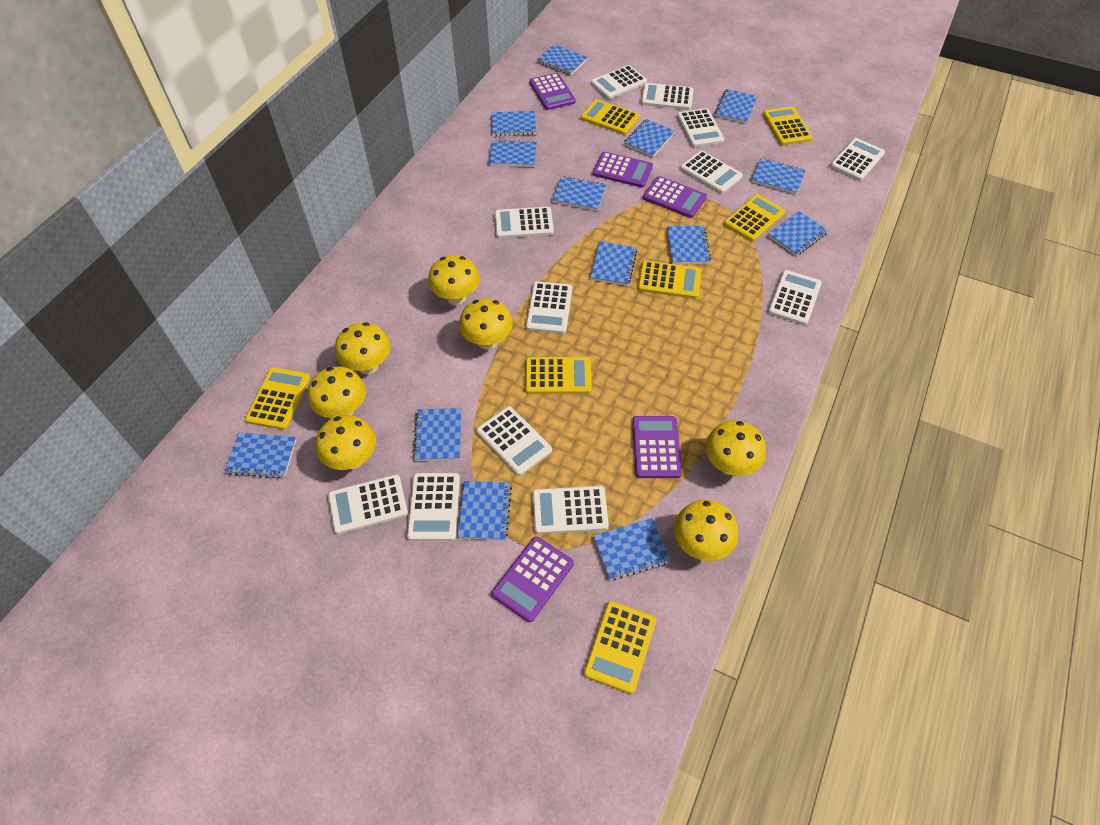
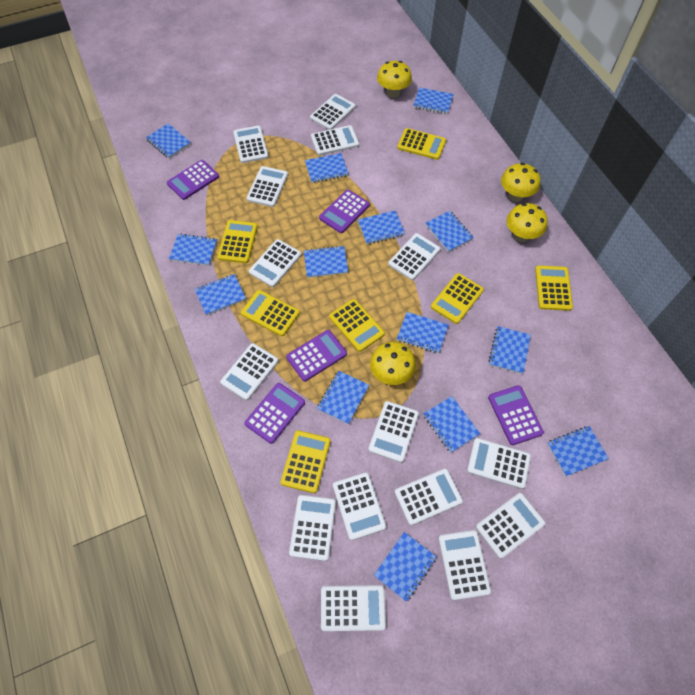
white calculator: [328,474,408,534] [407,473,460,541] [476,406,552,476] [495,207,554,238] [526,281,572,334] [533,486,609,534] [591,65,647,99] [641,83,693,110] [677,108,724,147] [680,150,743,194] [768,270,822,325] [830,138,885,181] = 12 -> [220,343,279,400] [233,126,269,163] [246,166,288,207] [249,239,301,287] [289,495,336,561] [310,94,356,130] [311,125,359,155] [321,585,386,631] [333,472,386,540] [368,401,419,463] [388,233,441,280] [395,469,463,526] [438,530,491,600] [467,438,531,489] [476,493,546,559] = 15
yellow mushroom: [308,367,366,418] [316,415,376,470] [335,322,391,374] [428,255,480,305] [459,298,513,350] [674,500,738,561] [705,421,766,476] = 7 -> [370,342,416,385] [377,61,412,98] [501,163,541,202] [507,203,548,242] = 4

